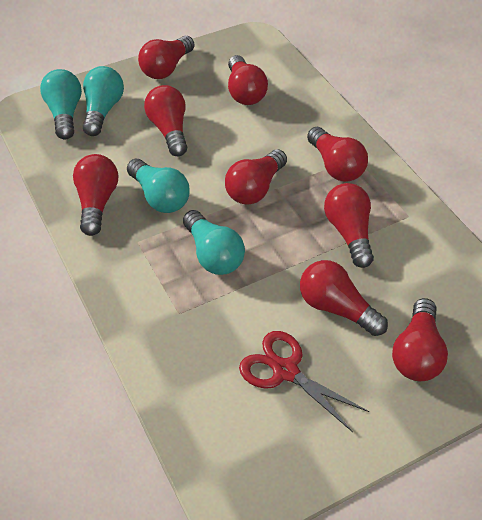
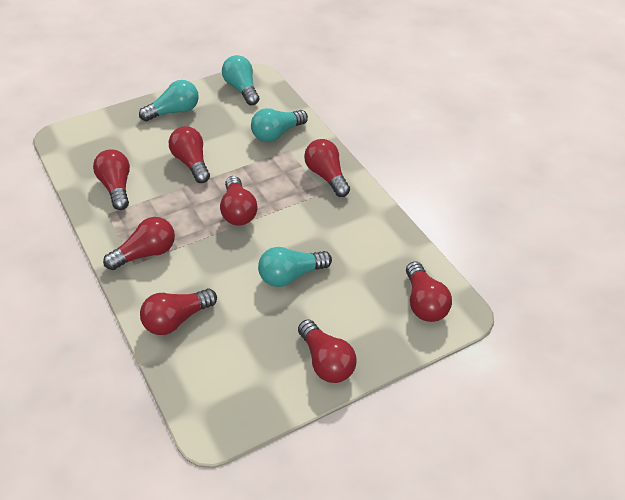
red light bulb: [73,154,118,236] [138,36,195,79] [144,85,187,156] [225,149,287,205] [228,55,268,105] [300,260,388,336] [307,127,368,182] [324,183,374,268] [392,298,448,381] = 9 -> [93,149,130,210] [103,217,175,270] [140,288,217,335] [169,126,210,183] [220,176,258,226] [298,319,357,383] [304,139,350,197] [406,261,452,322] = 8
red scissors: [239,331,369,432] = 1 -> none = 0

